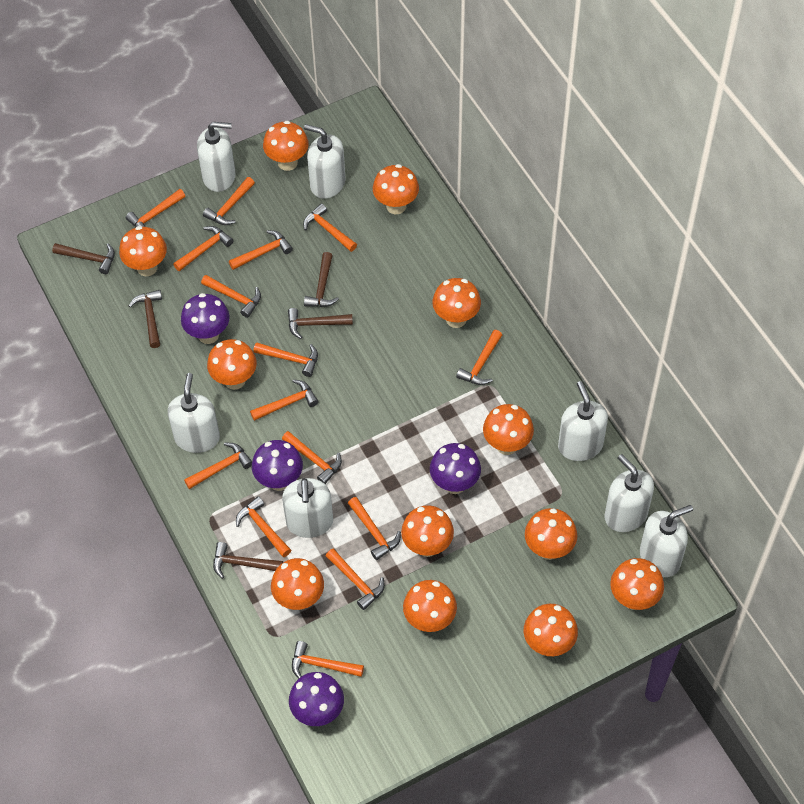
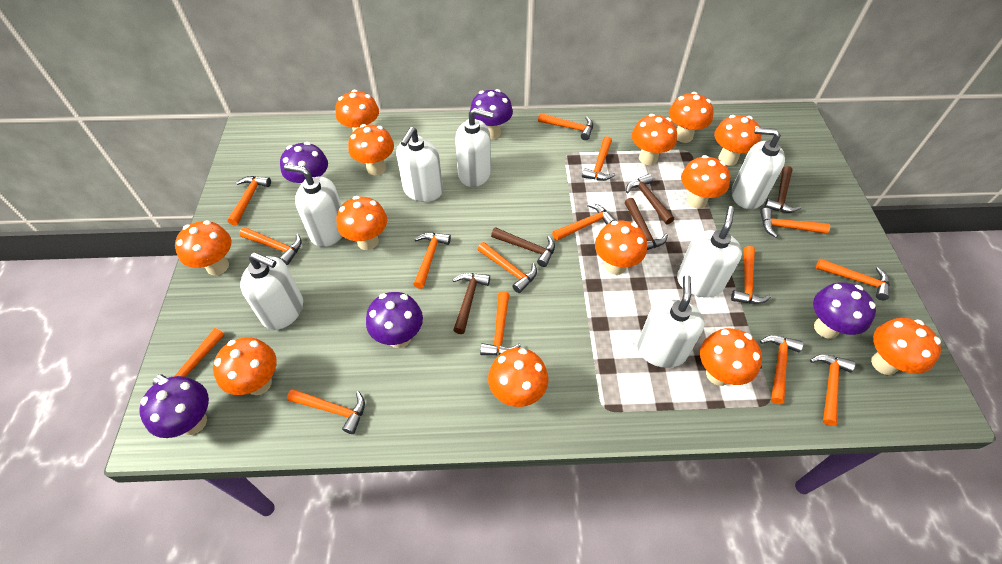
orange mushroom: [119,226,167,276] [207,339,257,390] [263,121,309,171] [271,558,324,610] [373,164,419,214] [401,505,454,557] [403,580,457,632] [432,278,481,328] [483,404,534,455] [524,604,578,656] [525,508,577,560] [610,558,664,610] = 12 -> [175,220,231,275] [213,337,277,395] [335,90,379,131] [336,196,387,250] [348,124,394,175] [488,348,548,407] [595,221,647,275] [632,114,677,165] [669,92,714,143] [681,155,730,209] [700,328,762,386] [714,115,761,166] [871,318,941,375] = 13
purple mushroom: [181,293,230,344] [252,440,303,491] [289,672,344,726] [430,443,481,494] = 4 -> [140,376,209,438] [280,142,328,185] [366,292,423,348] [470,89,513,139] [813,282,876,339] = 5

